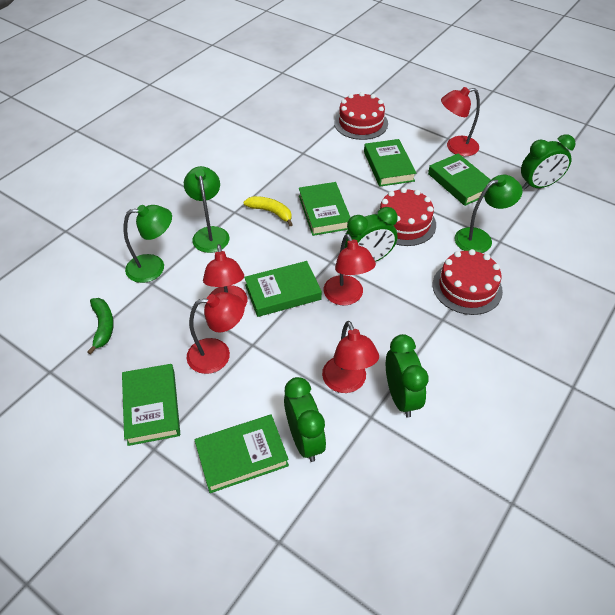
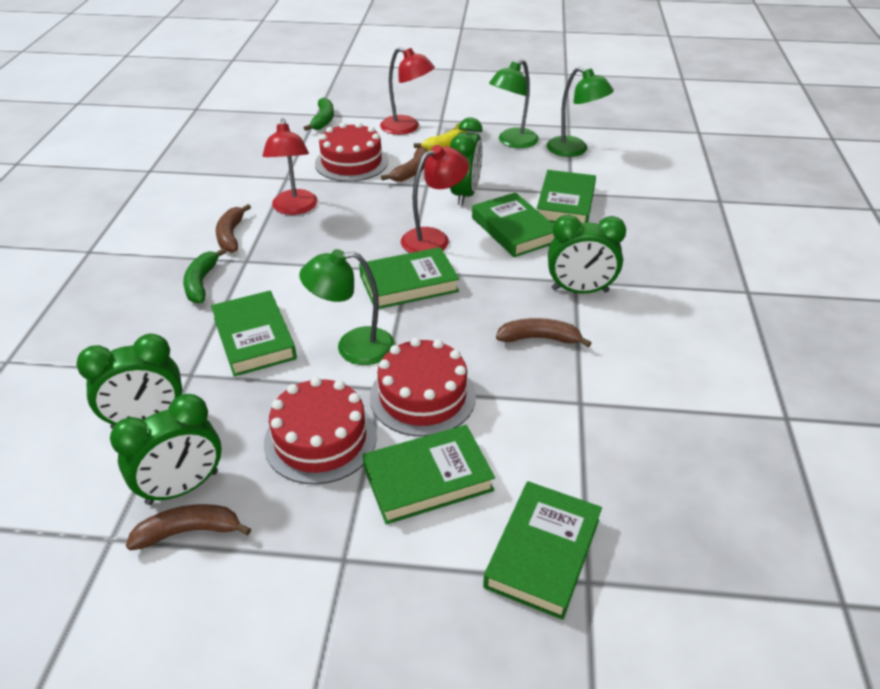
brown banana: none = 0 -> [126,504,251,550] [216,204,251,253] [381,147,428,182] [496,318,591,347] = 4
green banana: [87,298,114,355] = 1 -> [183,248,226,303] [304,98,334,131] = 2
red lamp: [187,292,245,374] [203,244,247,306] [322,321,379,393] [324,234,376,305] [441,87,480,156] = 5 -> [262,118,318,215] [380,47,435,135] [401,145,469,253] = 3

